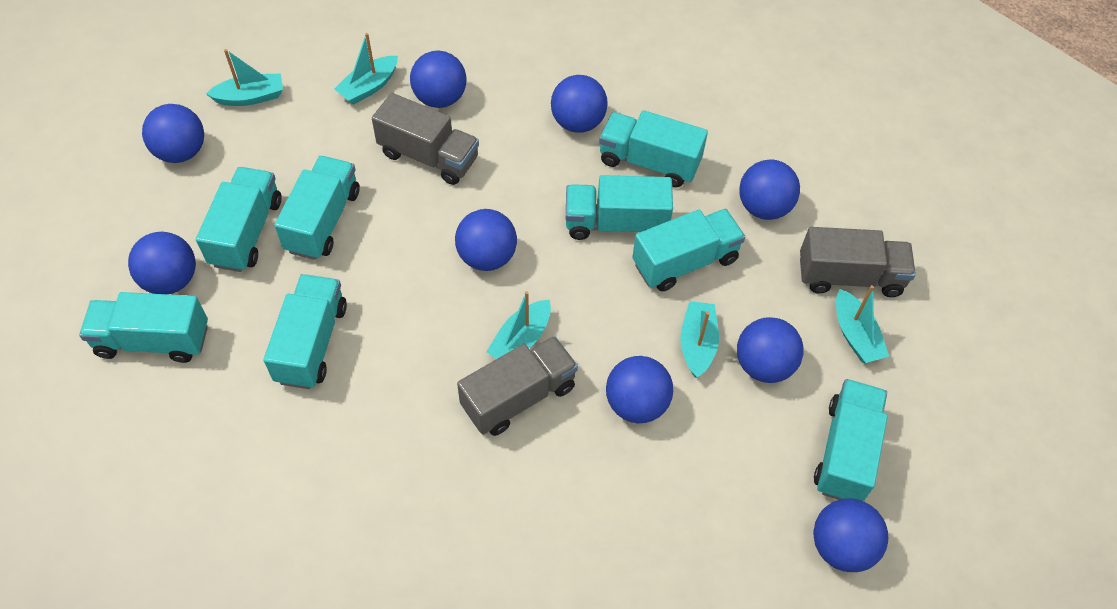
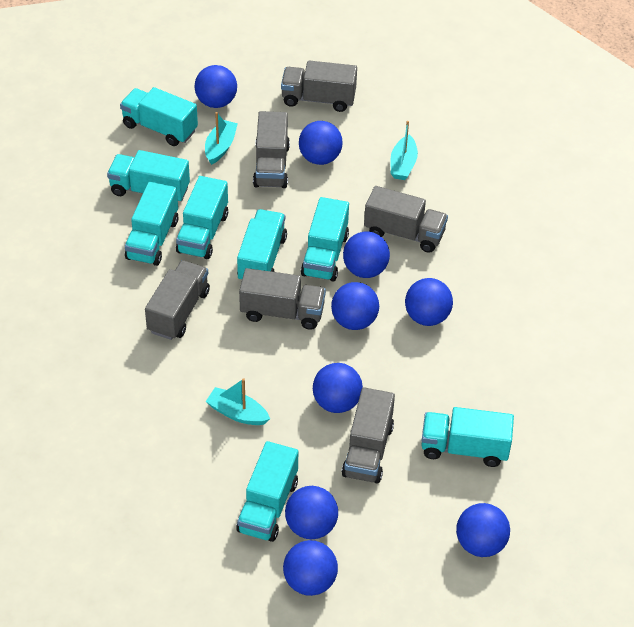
grey truck: [372,93,479,185] [457,336,578,436] [800,227,916,297] = 3 -> [145,260,210,340] [239,268,326,330] [253,111,290,188] [281,61,357,112] [342,387,395,484] [364,186,448,253] = 6
turquoise boat: [206,49,283,106] [334,33,398,105] [486,291,551,359] [680,301,719,378] [836,285,889,363] = 5 -> [205,112,238,165] [205,378,270,425] [391,121,418,180] = 3

